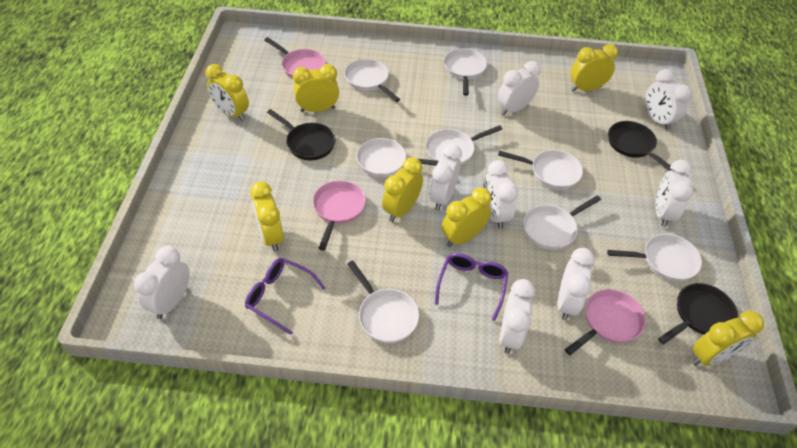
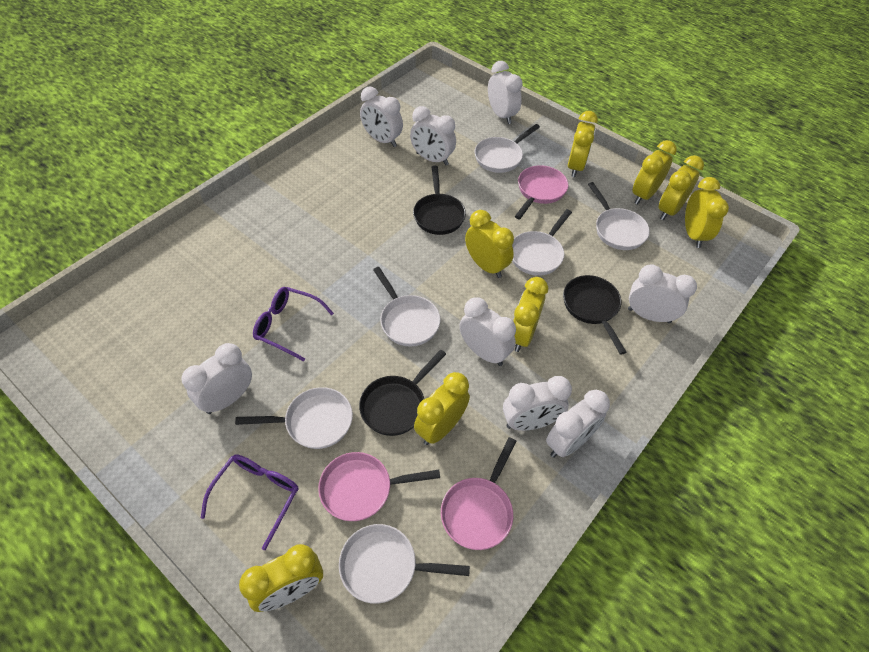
white pan: [344,59,400,102] [347,260,419,343] [356,138,439,177] [426,125,502,165] [444,49,487,96] [498,150,583,189] [524,195,601,250] [607,234,702,281] = 8 -> [235,387,353,449] [339,524,470,604] [373,267,440,347] [475,124,540,173] [512,209,572,276] [588,182,650,250] = 6
yellow clock: [205,64,249,121] [250,181,284,252] [293,64,339,112] [382,157,423,222] [441,188,492,247] [571,44,618,92] [692,311,764,366] = 7 -> [239,544,323,612] [414,372,470,445] [465,210,514,278] [513,277,548,352] [568,111,598,177] [632,140,677,205] [658,155,704,220] [685,177,729,248] = 8

